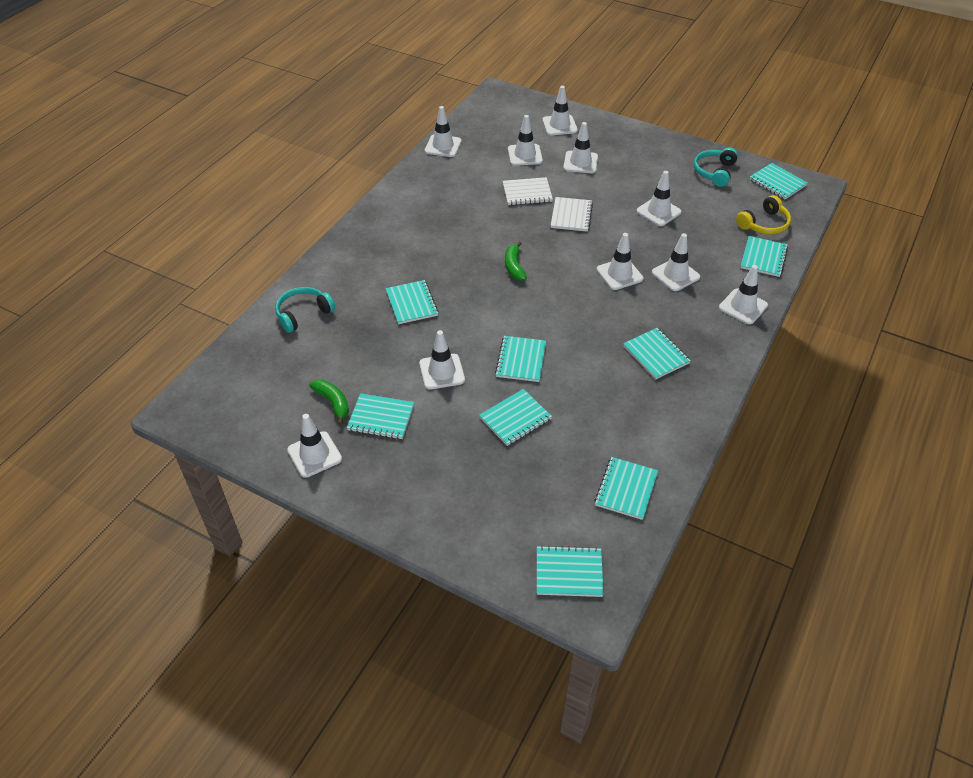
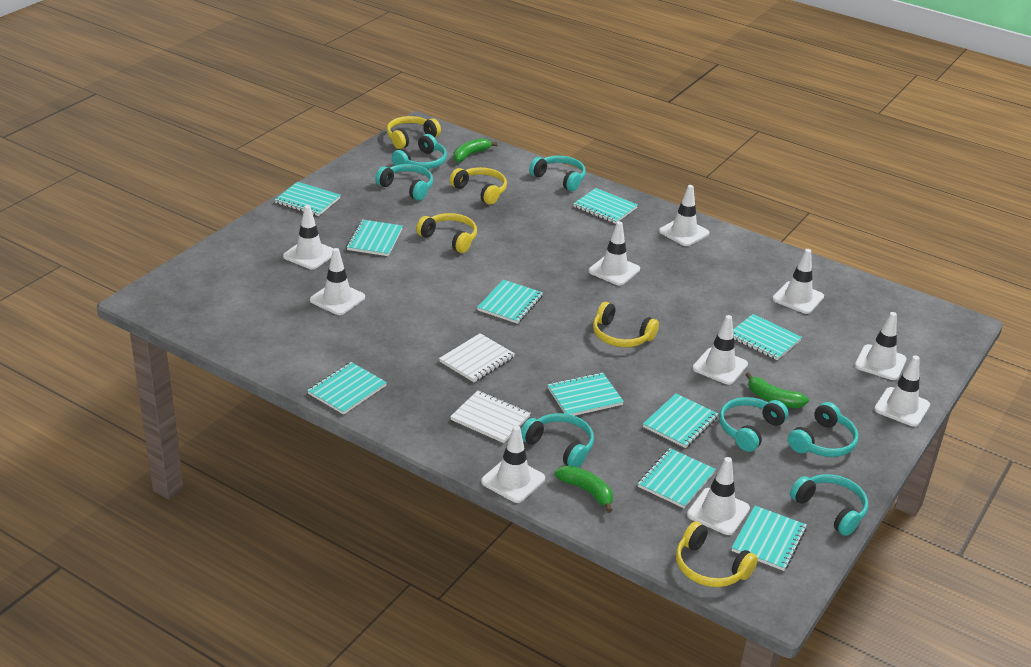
green banana: [309,380,349,425] [505,241,527,281] = 2 -> [453,138,497,162] [554,466,613,513] [745,372,809,408] = 3
turquoise headphones: [275,287,335,333] [694,147,738,187] = 2 -> [375,164,433,201] [392,134,447,169] [521,413,594,468] [529,156,586,191] [719,397,789,452] [788,402,859,457] [790,474,868,536] = 7
turquoise notebook: [347,393,414,439] [386,280,438,324] [479,389,552,446] [495,336,546,382] [537,545,604,597] [595,457,658,520] [623,328,691,379] [741,236,788,277] [750,163,808,199] = 9 -> [275,182,341,216] [307,362,387,415] [346,219,403,256] [477,280,543,324] [547,372,624,416] [573,188,638,224] [638,448,716,508] [643,393,718,448] [732,506,807,571] [733,314,802,360] = 10
yellow headphones: [736,195,791,234] = 1 -> [387,116,441,149] [416,213,477,253] [450,167,507,205] [593,302,659,347] [676,521,758,587] = 5

